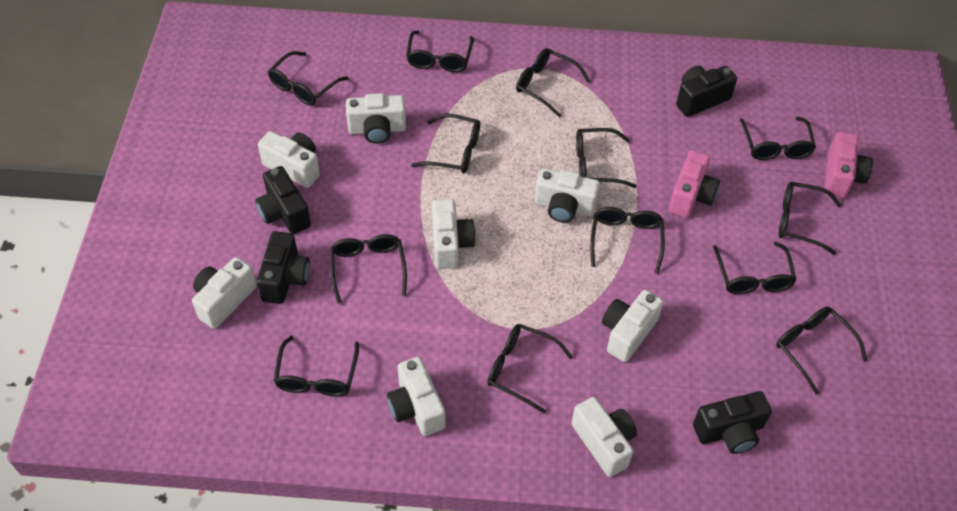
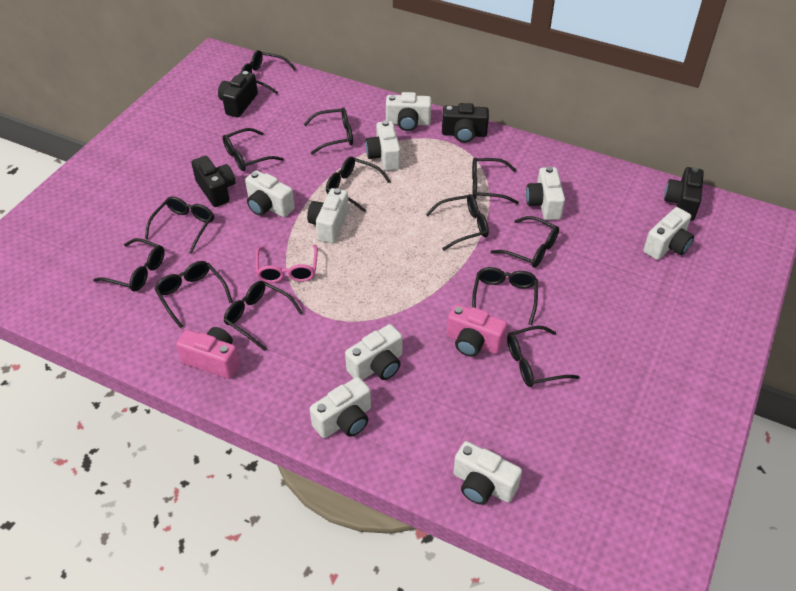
pink glasses: none = 0 -> [255,245,318,283] = 1
white camera: [192,257,257,329] [258,131,320,188] [346,93,406,144] [387,357,446,436] [432,199,476,269] [535,168,600,223] [571,397,637,477] [602,290,663,362] = 8 -> [245,170,295,217] [307,188,349,243] [310,377,371,438] [345,324,402,380] [366,120,401,171] [386,92,431,131] [453,441,522,505] [526,166,565,220] [643,207,694,260] = 9

